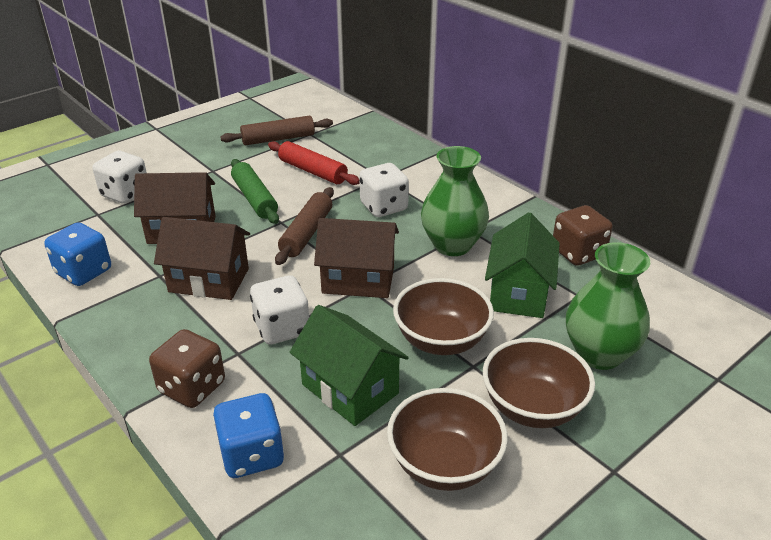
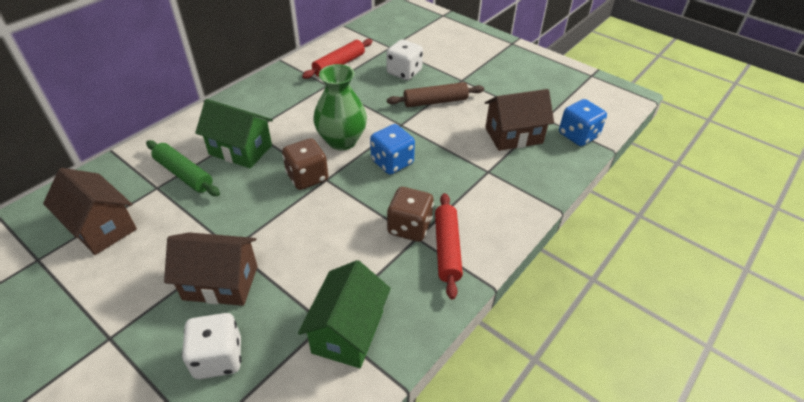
brown bowl: [387,388,508,491] [393,278,494,355] [483,338,595,428] = 3 -> none = 0
brown rolling pin: [220,116,333,145] [275,187,334,265] = 2 -> [387,82,484,107] = 1
green vase: [421,146,489,256] [566,242,650,370] = 2 -> [313,64,367,150] = 1
red rolling pin: [268,141,360,185] = 1 -> [302,39,373,79] [435,193,463,300] = 2
white dice: [93,151,147,204] [250,275,309,345] [359,163,409,217] = 3 -> [182,313,241,379] [387,39,423,80] = 2

